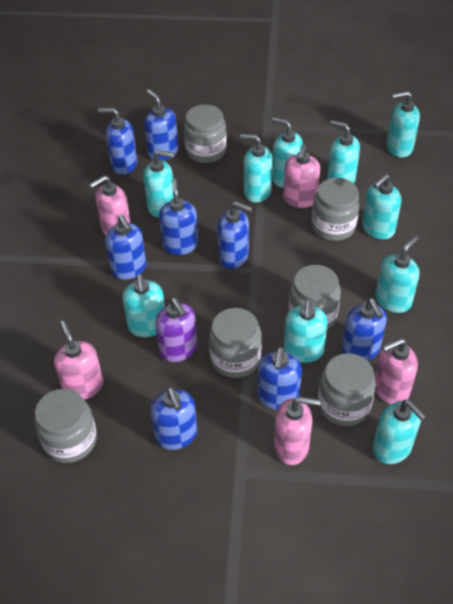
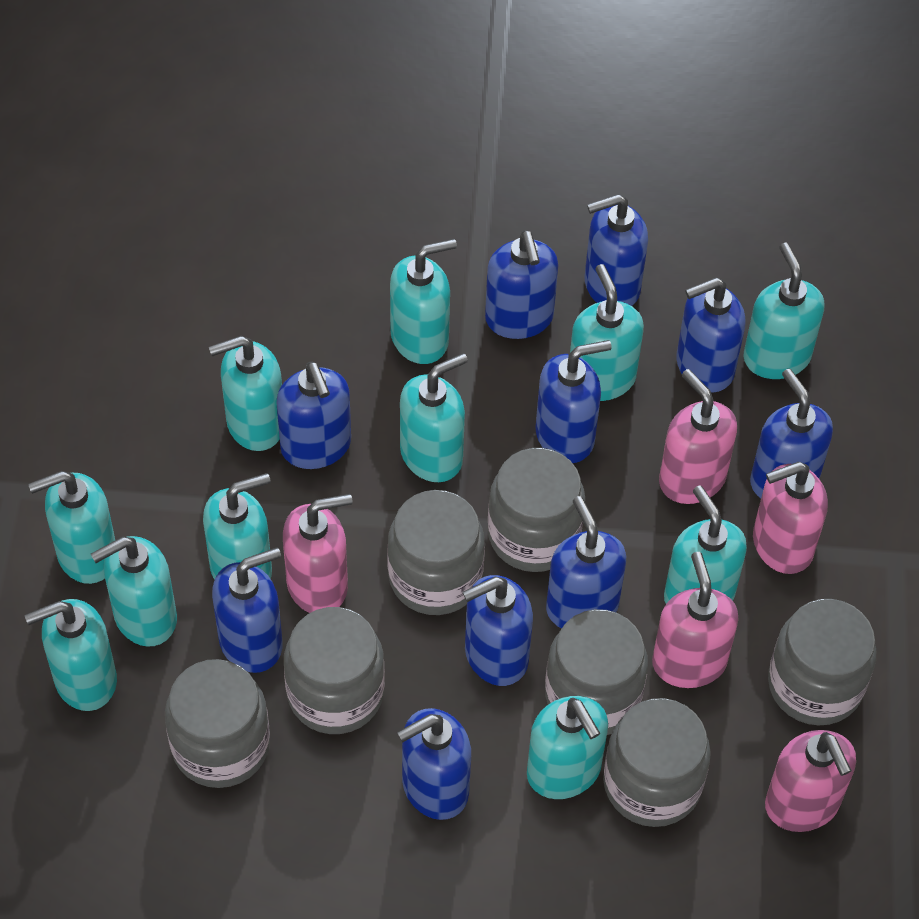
blue soap dispenser: [98,108,137,174] [105,215,146,280] [144,89,179,161] [150,387,197,450] [159,178,198,255] [217,201,252,269] [258,347,302,410] [342,298,387,361] = 8 -> [212,547,283,673] [277,361,351,469] [397,708,471,820] [462,575,533,686] [485,230,558,339] [535,340,612,463] [546,496,626,628] [584,194,648,306] [676,277,745,393] [750,369,833,498] = 10
grey jar: [34,389,97,463] [184,104,227,163] [209,308,262,378] [289,265,341,329] [312,178,360,241] [318,353,376,426] = 6 -> [165,659,270,788] [284,607,385,734] [387,490,485,615] [488,448,585,572] [545,609,648,735] [603,698,711,827] [768,599,876,725] = 7
purple soap dispenser: [155,298,197,362] = 1 -> none = 0
turquoise soap dispenser: [123,274,165,337] [144,150,175,218] [240,134,273,203] [272,117,303,188] [284,299,328,363] [327,120,360,184] [362,174,401,239] [373,400,426,464] [375,236,420,313] [387,91,420,157] = 10 -> [24,599,117,711] [28,471,115,584] [91,536,177,647] [203,473,272,580] [209,336,282,451] [390,239,457,364] [400,353,468,482] [527,696,608,799] [570,264,644,401] [664,485,747,604] [743,243,824,379] = 11

